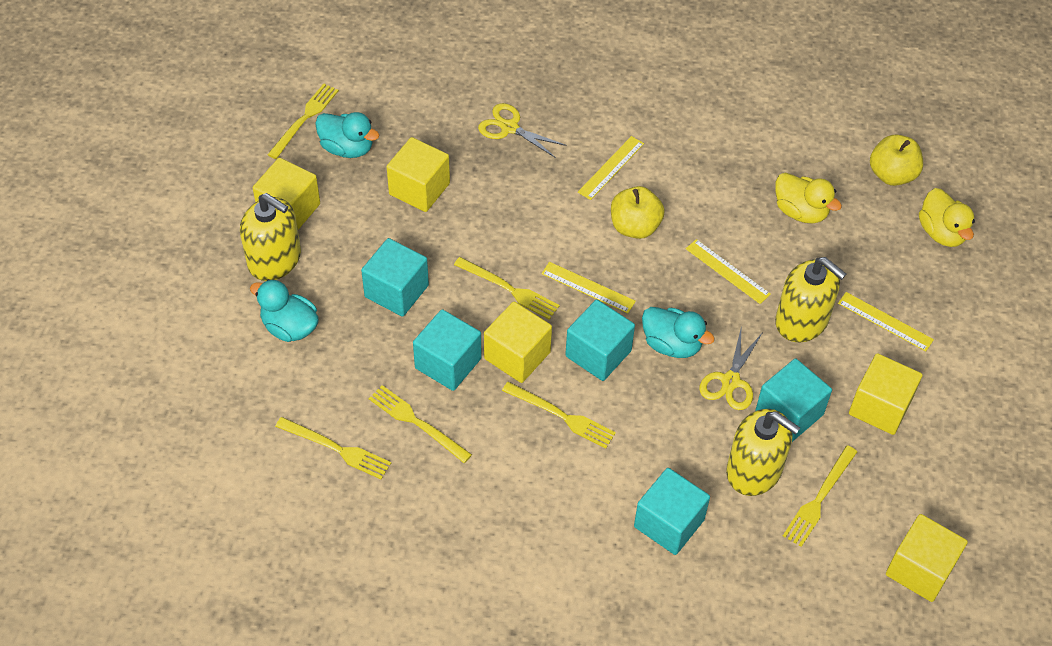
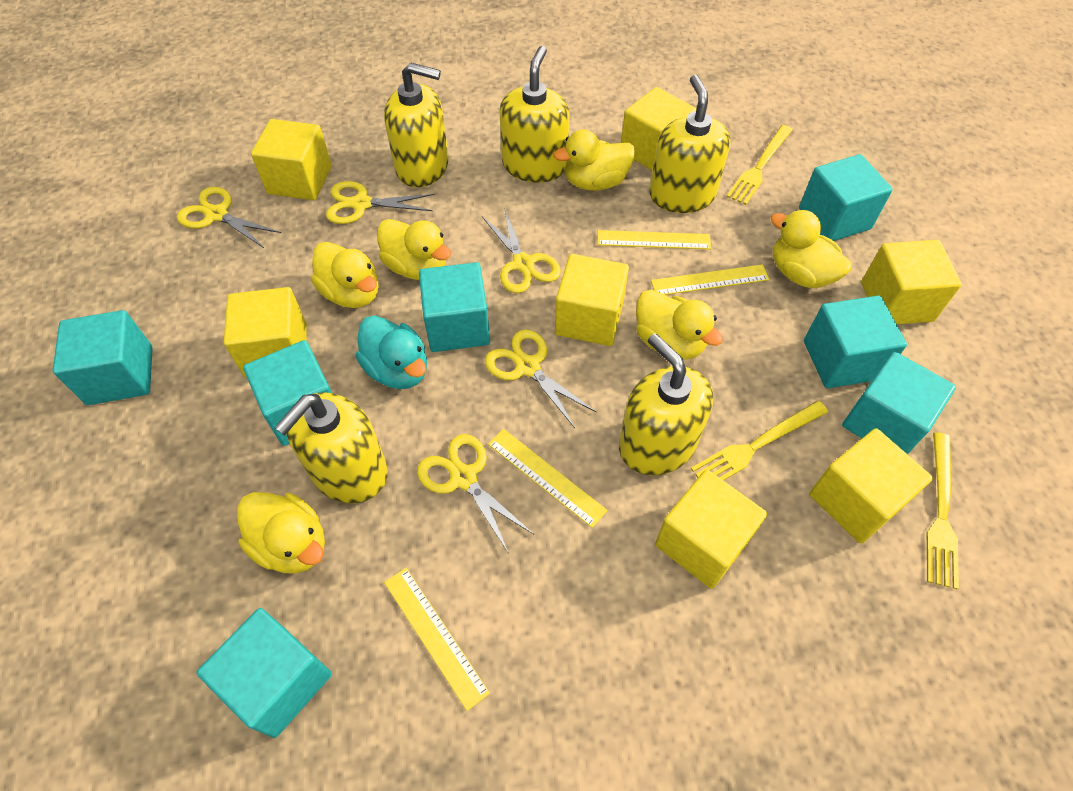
turquoise cube: [361,238,429,317] [413,309,482,391] [565,300,635,381] [634,468,710,555] [756,358,832,442] = 5 -> [53,310,153,405] [196,608,332,738] [243,340,332,446] [419,262,490,352] [799,154,893,241] [804,296,907,388] [842,352,956,454] = 7
turquoise duck: [250,279,319,342] [315,112,379,158] [642,307,715,358] = 3 -> [356,316,427,389] = 1
yellow apple: [611,186,665,239] [870,134,923,186] = 2 -> none = 0
yellow cube: [253,158,320,230] [387,137,450,212] [484,302,552,383] [849,353,923,435] [886,514,968,602] = 5 -> [224,287,307,378] [251,119,332,200] [555,254,629,346] [621,87,697,171] [655,470,767,589] [809,428,933,543] [861,240,962,324] = 7
yellow duck: [775,173,842,223] [919,188,975,247] = 2 -> [237,492,325,574] [311,242,378,308] [377,219,451,280] [553,129,635,191] [636,290,723,360] [770,210,852,288] = 6
yellow fork: [267,84,339,159] [275,417,391,479] [369,385,472,463] [454,257,560,320] [502,382,616,449] [783,445,857,547] = 6 -> [691,401,828,481] [727,125,793,205] [927,432,959,590] = 3
yellow scissors: [478,103,567,158] [700,325,763,410] = 2 -> [177,187,281,248] [326,181,434,224] [417,434,533,554] [482,207,561,293] [485,330,596,428] = 5
yellow soap dispenser: [240,193,301,281] [726,409,800,496] [775,257,846,342] = 3 -> [274,392,388,503] [384,62,449,187] [499,46,570,183] [619,333,713,476] [649,75,731,213] = 5

